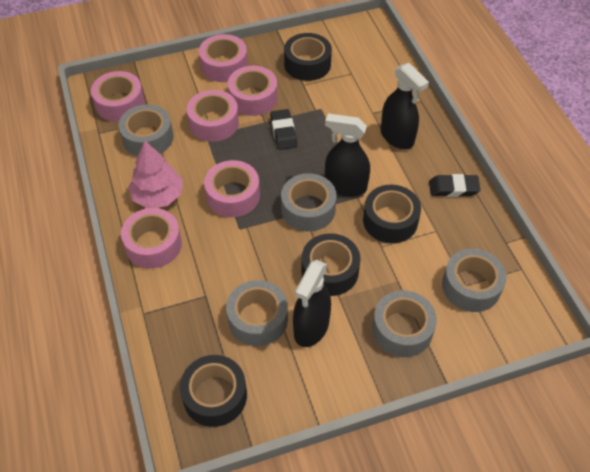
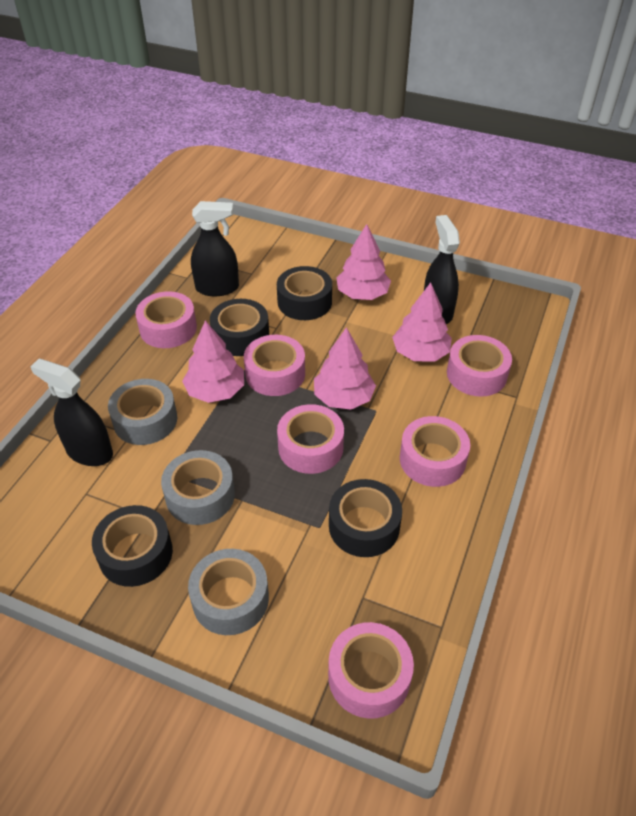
black eraser: [270,109,297,150] [429,174,481,197] = 2 -> none = 0
grey tape: [119,104,174,156] [226,280,288,346] [281,173,337,231] [372,290,437,357] [442,249,507,312] = 5 -> [108,379,177,445] [161,450,235,525] [188,549,269,635] = 3
pink tree: [128,141,183,208] = 1 -> [182,320,244,403] [314,327,376,410] [336,224,391,300] [392,283,452,362] = 4

